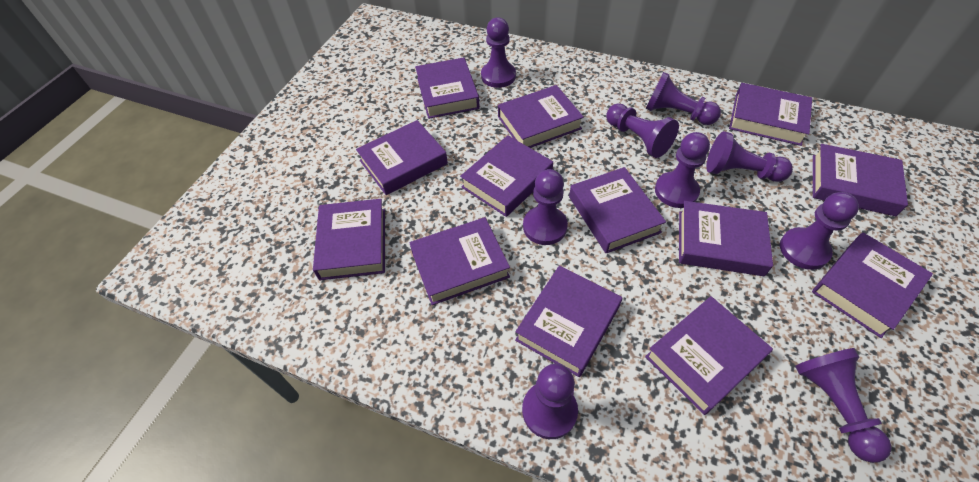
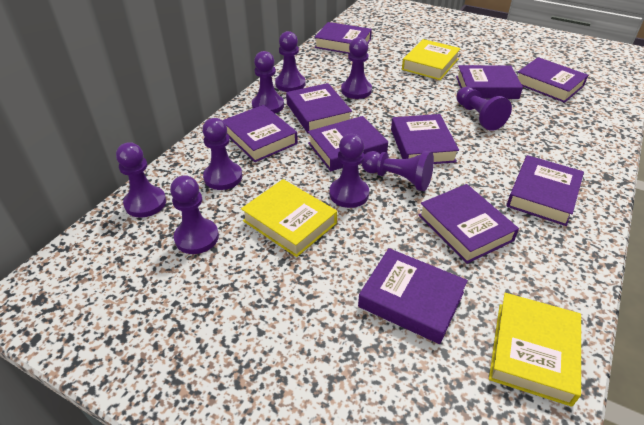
purple book: [313,199,385,280] [356,120,448,195] [409,217,510,305] [415,58,480,119] [460,135,553,217] [498,85,584,148] [515,265,622,377] [569,167,666,254] [645,296,773,415] [679,201,773,276] [729,83,812,146] [812,233,933,338] [813,144,908,216] = 13 -> [222,105,298,162] [286,83,352,133] [308,116,388,171] [314,22,372,54] [358,248,468,344] [391,114,459,164] [418,184,519,264] [456,65,523,99] [507,155,584,226] [517,57,588,103] = 10
yellow book: none = 0 -> [241,179,337,257] [402,39,461,80] [489,293,581,407] = 3

